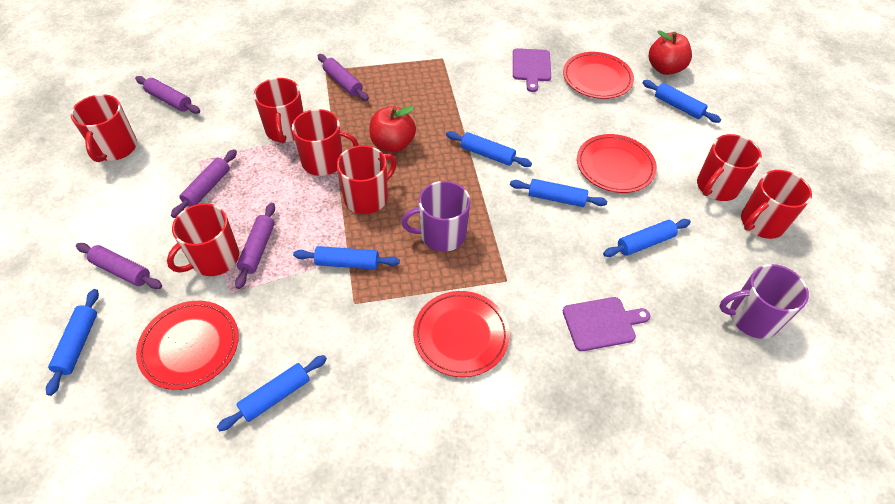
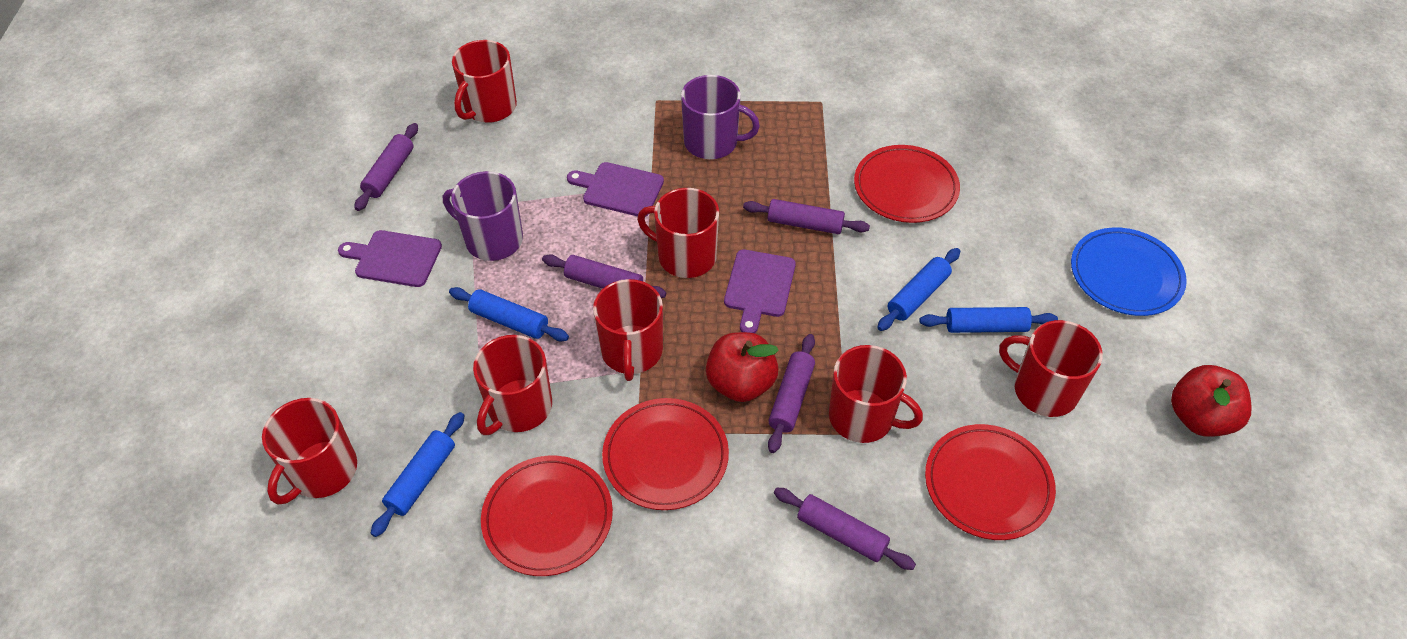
blue plate: none = 0 -> [1071,227,1187,316] = 1
blue rolling pin: [46,289,99,396] [217,355,327,431] [293,246,400,270] [446,131,532,167] [510,179,607,207] [603,219,691,257] [643,80,721,123] = 7 -> [370,412,465,537] [449,287,569,341] [877,248,960,331] [919,307,1058,333] = 4
purple cutting board: [513,48,551,92] [563,297,650,351] = 2 -> [338,230,442,287] [567,162,664,217] [724,249,796,333] = 3

